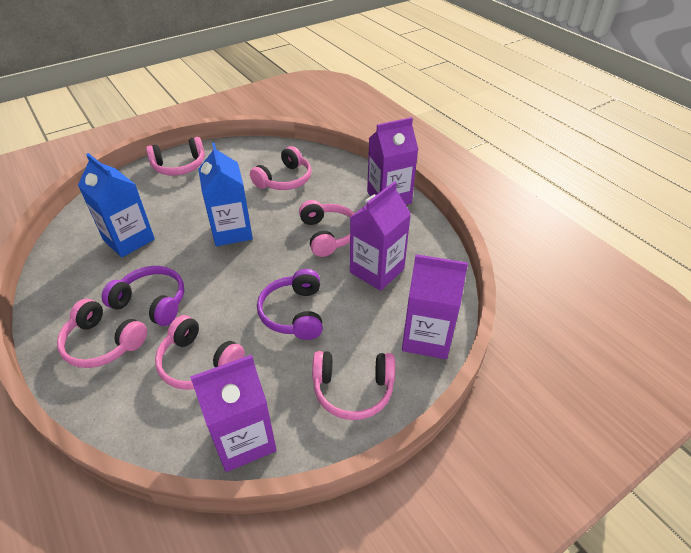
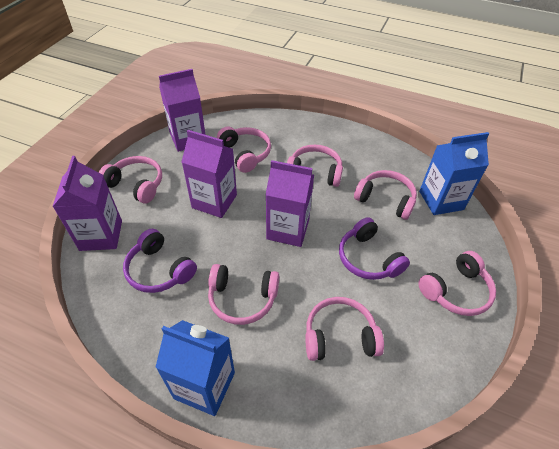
pink headphones: [57,299,147,368] [146,137,205,176] [155,315,245,390] [250,146,312,190] [299,200,355,257] [312,351,395,420] = 6 -> [99,156,162,204] [208,264,279,325] [217,127,271,173] [287,145,343,187] [305,297,384,361] [354,170,417,220] [418,251,496,316] = 7

